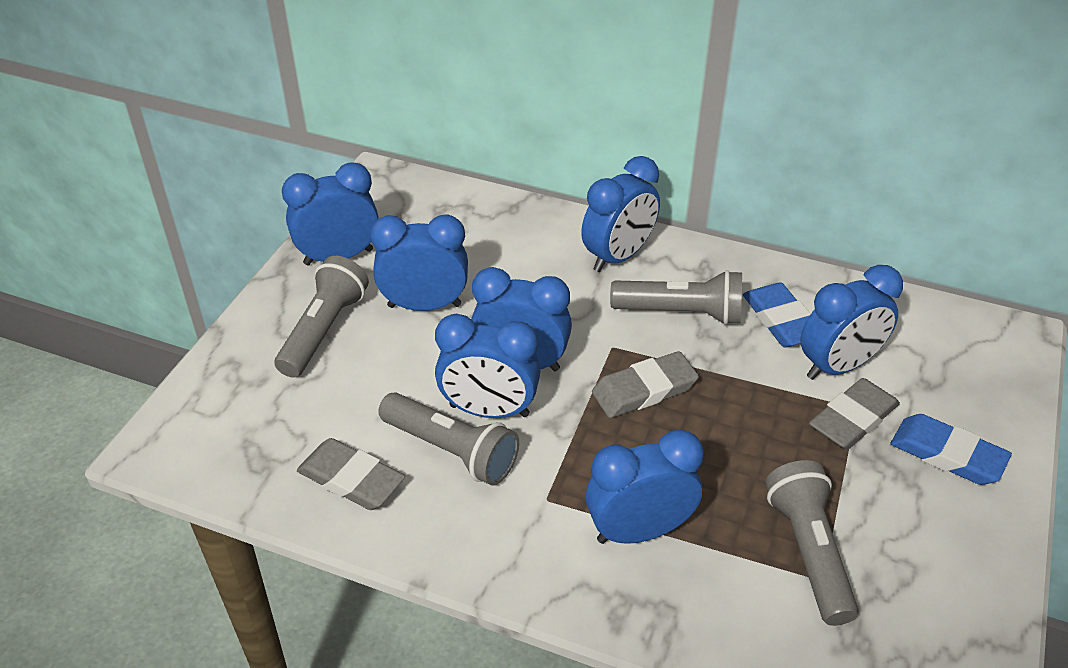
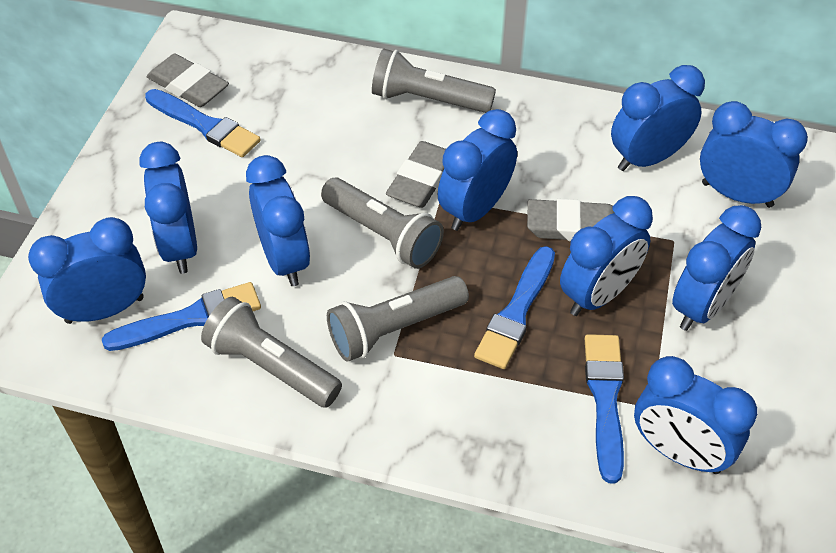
blue brush: none = 0 -> [102,282,261,351] [145,89,260,157] [474,246,555,369] [585,334,624,484] = 4
blue clock: [282,162,378,266] [370,215,468,311] [435,314,541,418] [471,267,572,371] [581,156,660,272] [586,429,704,544] [800,265,903,380] = 7 -> [28,217,146,324] [139,142,197,274] [246,155,310,286] [438,109,517,231] [560,196,653,316] [611,65,705,171] [634,356,757,474] [672,205,761,331] [700,101,808,208] = 9
blue eraser: [743,282,811,347] [891,414,1012,485] = 2 -> none = 0

